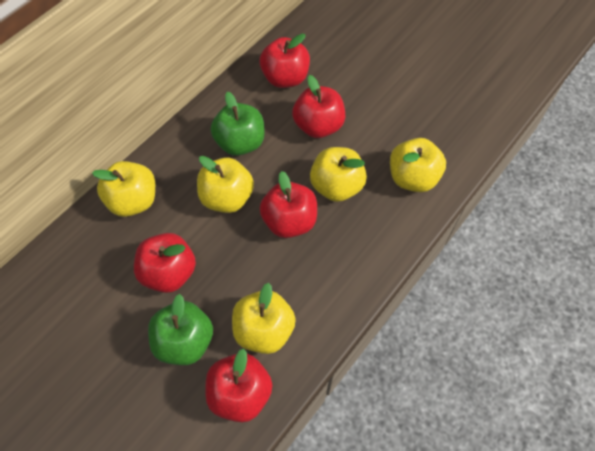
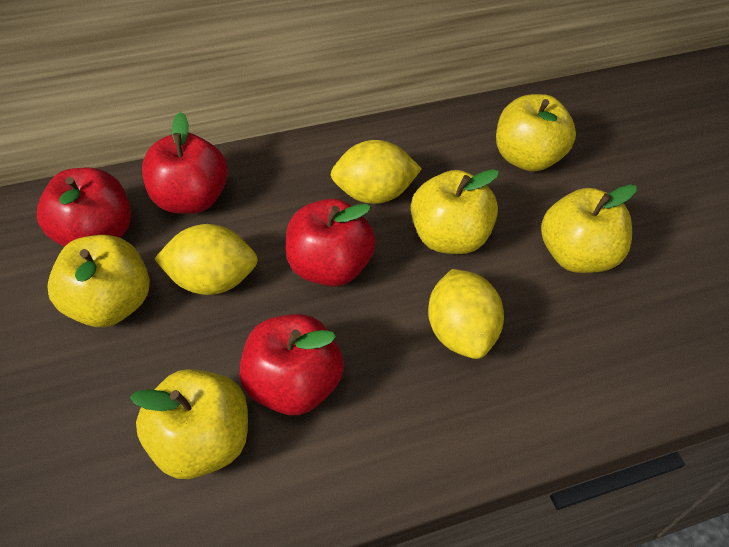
green apple: [148,294,213,365] [211,92,265,156] = 2 -> none = 0
red apple: [134,233,196,293] [206,349,272,422] [259,34,310,88] [260,171,317,238] [292,75,345,138] = 5 -> [37,168,131,247] [142,112,228,214] [239,314,344,415] [286,199,376,287] = 4
yellow lemon: none = 0 -> [154,224,258,295] [331,140,422,204] [428,269,504,359] = 3

